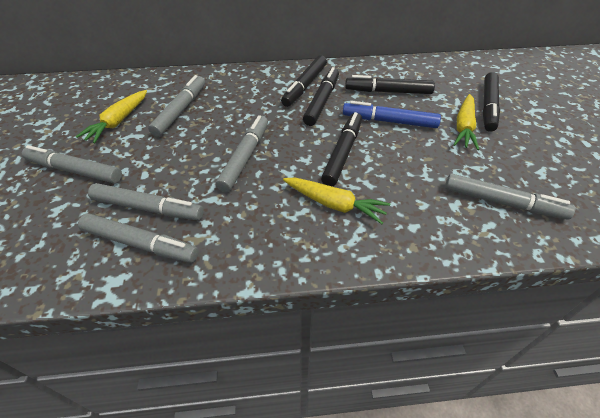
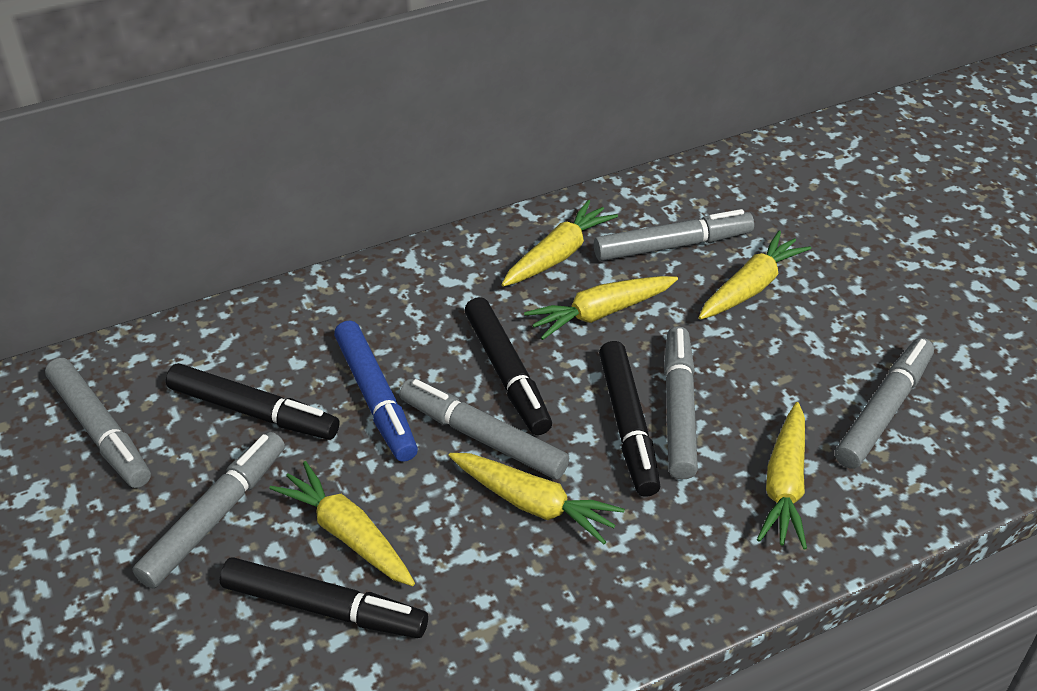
black marker: [281,55,327,107] [303,67,339,126] [321,112,362,186] [345,75,435,94] [483,72,500,132] = 5 -> [166,363,339,440] [220,557,428,638] [465,297,552,435] [599,341,660,497] = 4
yellow carrot: [76,90,147,143] [283,178,390,224] [453,94,479,150] = 3 -> [269,461,415,586] [449,453,625,544] [502,200,618,287] [524,276,678,340] [699,231,811,320] [757,402,807,549] = 6

